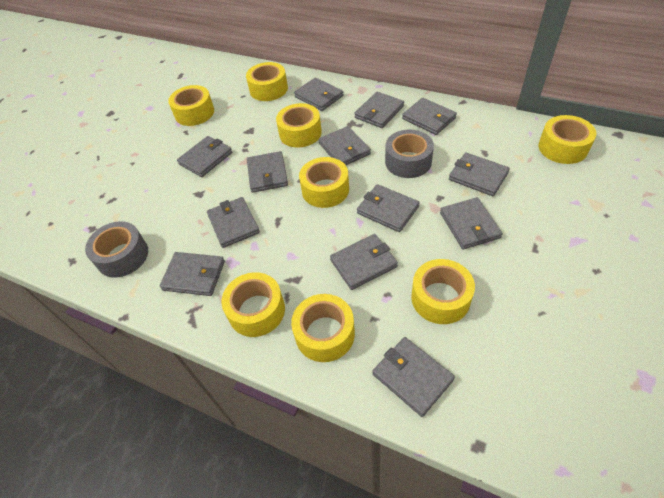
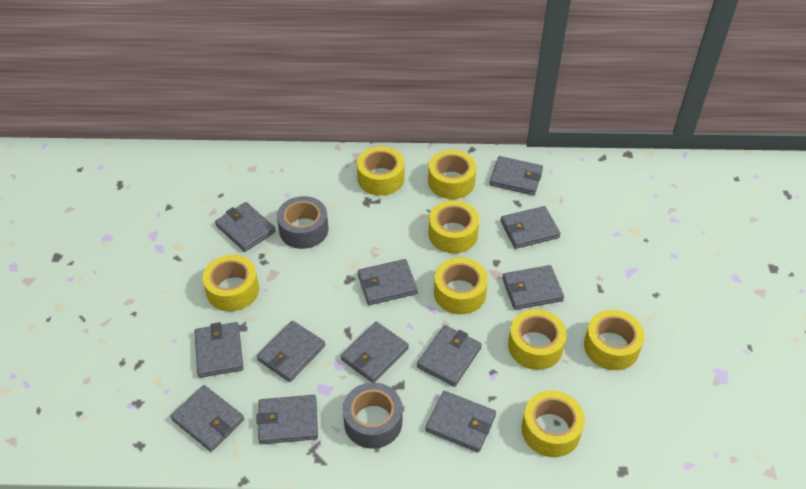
grey wallet: [160,252,225,296] [177,136,232,177] [207,197,260,248] [247,151,288,193] [294,77,344,111] [319,126,371,165] [330,234,398,290] [354,92,404,128] [357,184,419,232] [372,337,455,417] [402,98,457,135] [440,197,503,249] [449,152,510,196] = 13 -> [170,385,244,452] [194,322,243,378] [215,202,276,252] [256,395,318,444] [257,321,325,382] [341,322,409,383] [358,259,418,305] [417,325,482,387] [426,391,496,452] [489,156,543,195] [501,206,561,249] [502,265,564,310] = 12

